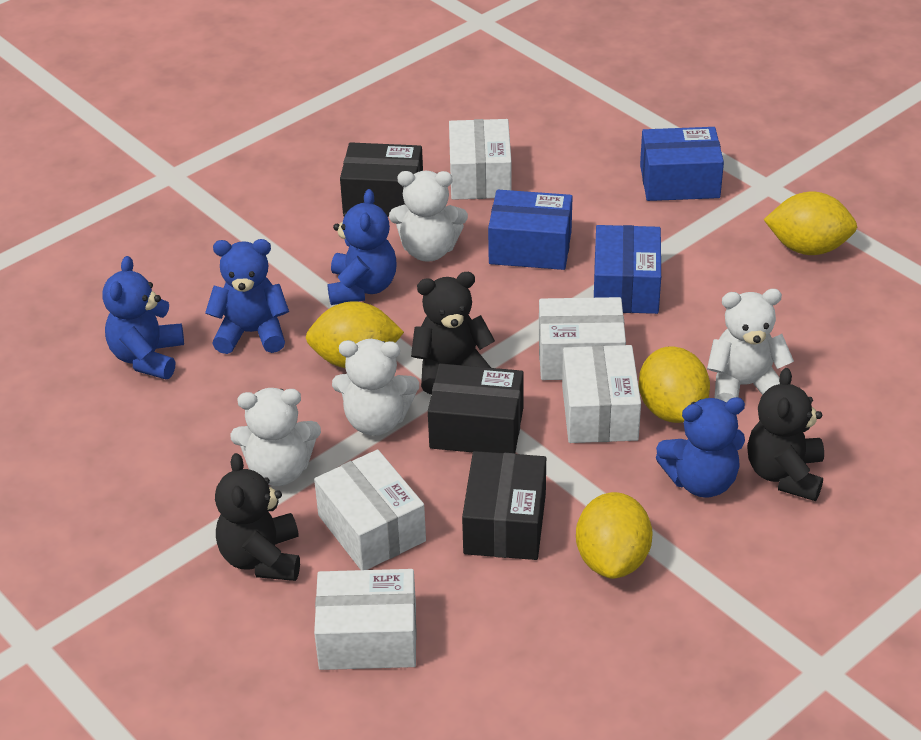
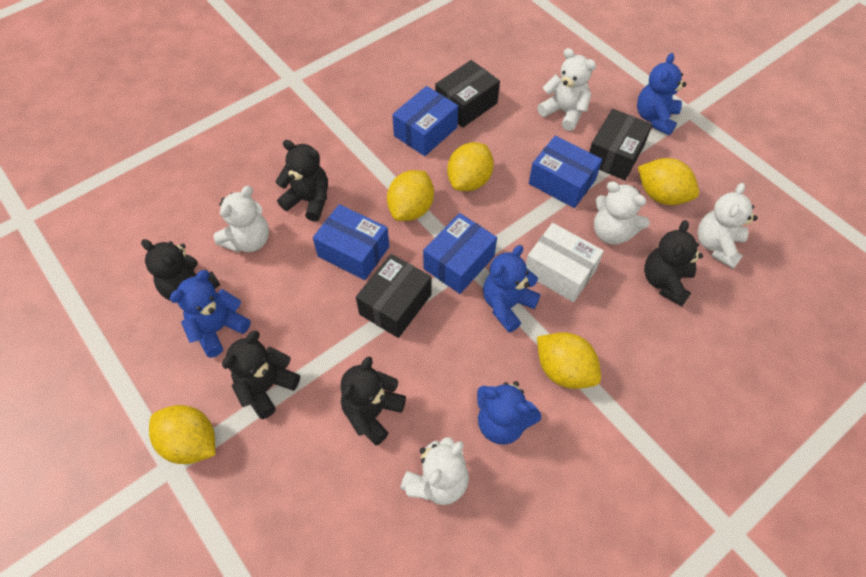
black teddy bear: [215,453,300,581] [411,272,495,394] [747,368,824,501] = 3 -> [141,239,220,301] [222,330,300,419] [275,140,328,221] [340,356,406,446] [644,220,703,306] = 5
blue box: [488,190,573,270] [594,225,661,314] [640,127,724,201] = 3 -> [313,204,389,280] [392,86,458,156] [423,213,497,294] [529,136,602,208] = 4
white box: [314,449,426,570] [314,569,417,670] [449,119,512,200] [539,297,626,380] [562,345,641,443] = 5 -> [526,223,604,302] = 1
white teddy bear: [230,388,321,486] [332,339,419,436] [389,171,468,262] [707,289,794,402] = 4 -> [214,186,269,253] [400,437,469,505] [537,48,596,131] [594,181,650,245] [698,183,758,269] = 5
yellow lemon: [306,301,404,368] [576,492,653,579] [639,346,710,423] [764,192,857,255] = 4 -> [149,405,215,464] [387,170,434,221] [447,142,494,191] [537,332,601,389] [638,158,699,205] = 5

